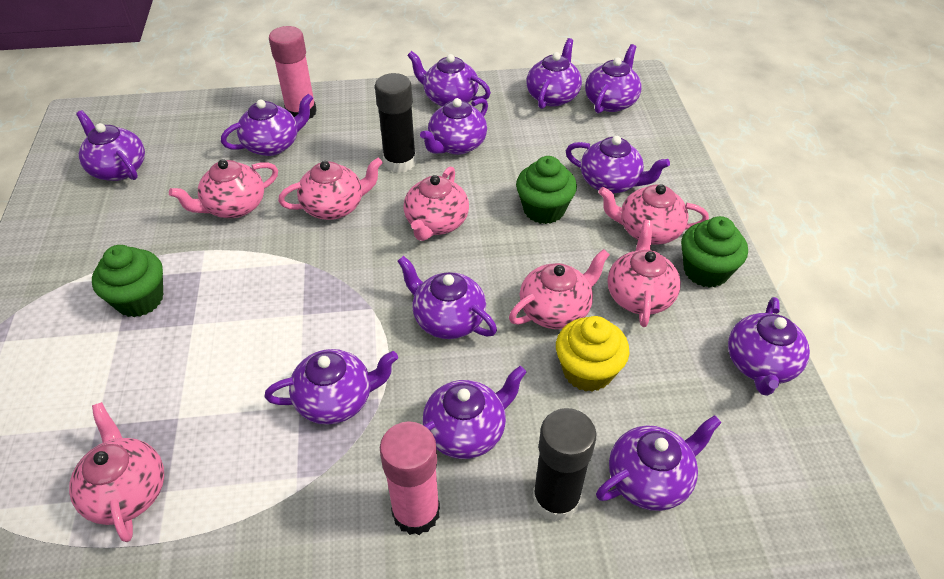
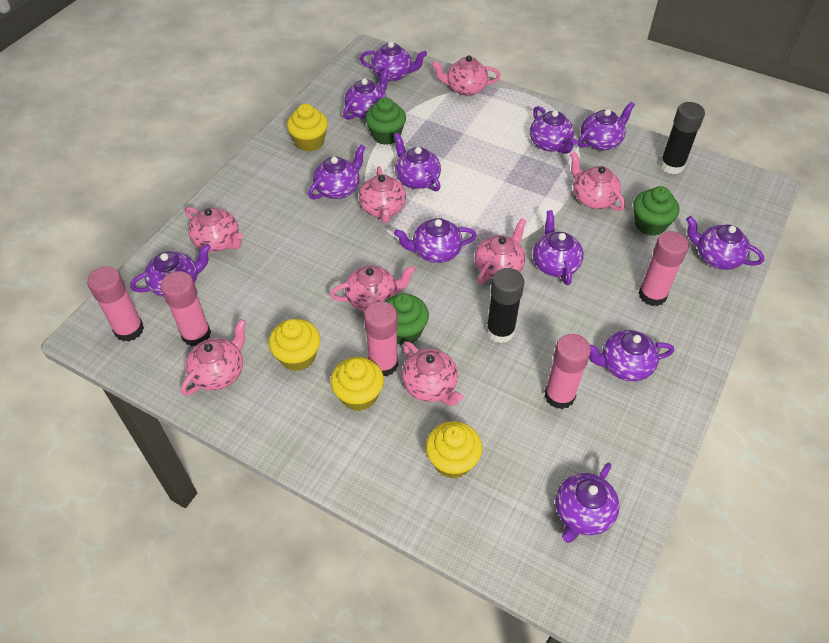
pink glue stick: [269,26,317,119] [380,421,440,535] = 2 -> [87,266,144,342] [160,271,211,346] [364,301,398,376] [545,334,591,409] [639,231,689,306] = 5
pink teapot: [69,402,164,542] [169,159,278,218] [278,158,383,220] [404,166,469,241] [509,249,610,329] [598,184,709,245] [607,220,681,327] = 7 -> [181,319,246,396] [185,207,243,252] [330,265,415,312] [359,166,406,223] [402,341,463,406] [432,55,501,96] [475,218,526,284] [570,152,625,211] = 8
yellow cupcake: [556,316,629,392] = 1 -> [269,319,320,371] [287,104,328,151] [330,357,384,411] [426,421,482,479] = 4

